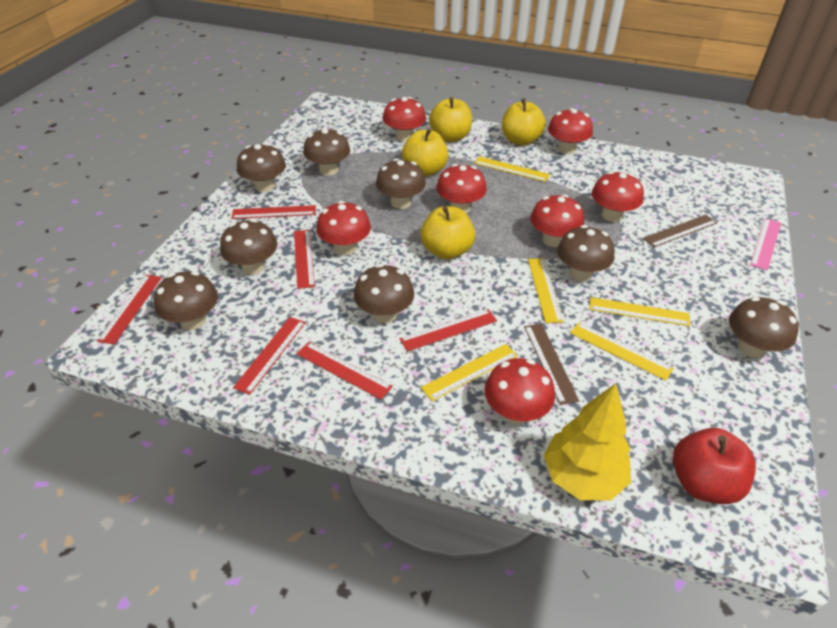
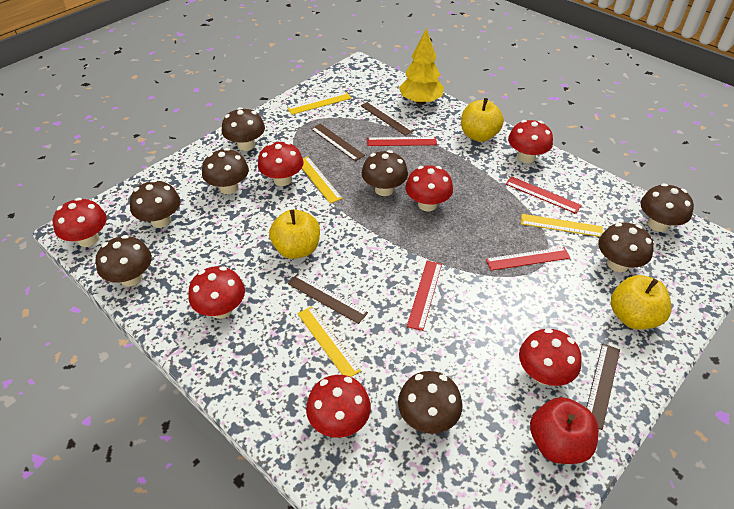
brown ruler: [524,324,579,405] [643,215,717,247] = 2 -> [288,274,368,324] [311,124,365,161] [361,101,414,136] [586,343,620,430] = 4
pink ruler: [750,218,781,270] = 1 -> none = 0
red ruler: [97,275,162,344] [231,205,316,219] [233,317,306,395] [294,230,315,289] [296,342,393,400] [400,309,497,352] = 6 -> [367,137,437,146] [407,261,442,331] [486,247,570,271] [505,176,582,214] = 4
yellow apple: [402,128,449,176] [421,206,475,260] [429,97,472,142] [502,98,546,146] = 4 -> [269,209,320,259] [461,98,504,142] [611,275,671,330] = 3
yellow ruler: [421,344,518,401] [474,156,550,182] [528,258,564,323] [570,322,674,381] [590,297,690,326] = 5 -> [287,92,351,115] [298,306,361,377] [302,157,343,203] [521,214,603,237] = 4

